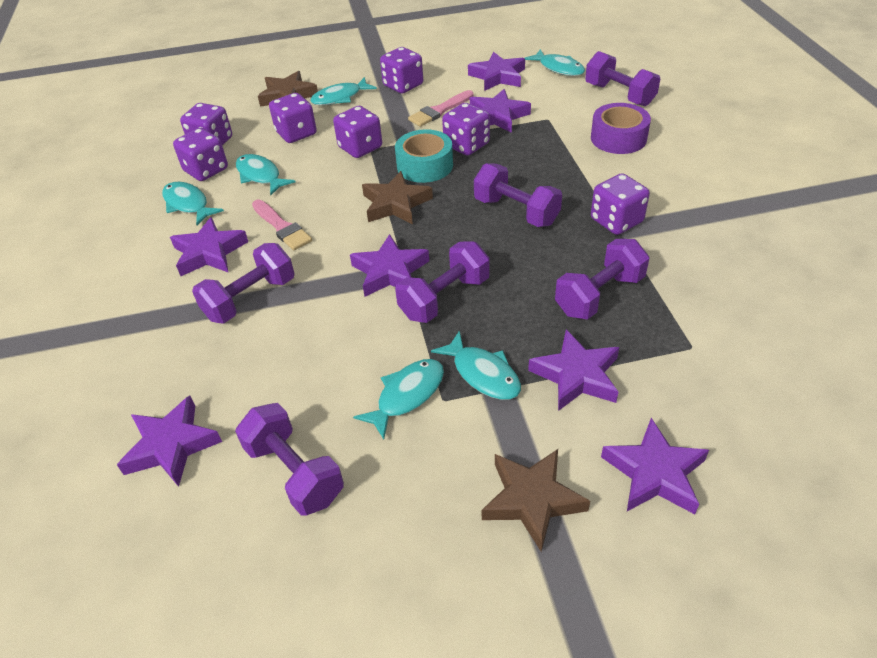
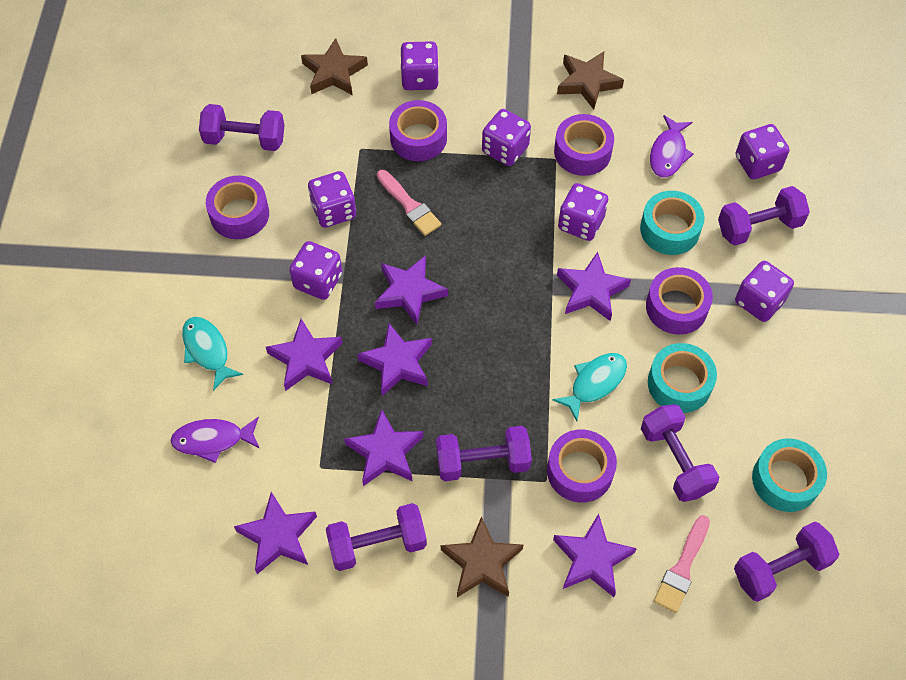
purple fish: none = 0 -> [170,416,260,463] [650,115,693,178] = 2
purple tape: [591,103,651,154] = 1 -> [206,175,269,239] [389,100,447,161] [547,429,617,503] [554,114,614,176] [646,267,713,334] = 5
turquoise fish: [162,182,224,225] [236,154,295,195] [310,77,377,105] [353,359,444,439] [431,331,521,400] [525,49,585,76] = 6 -> [182,317,243,391] [552,353,627,421] = 2
turquoise tape: [395,129,453,183] = 1 -> [640,191,705,255] [648,343,717,413] [752,439,827,512] = 3

